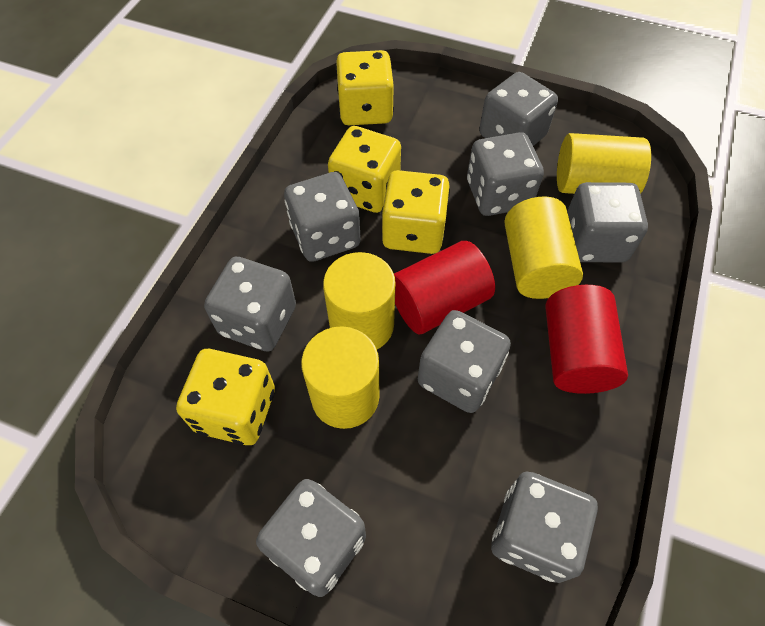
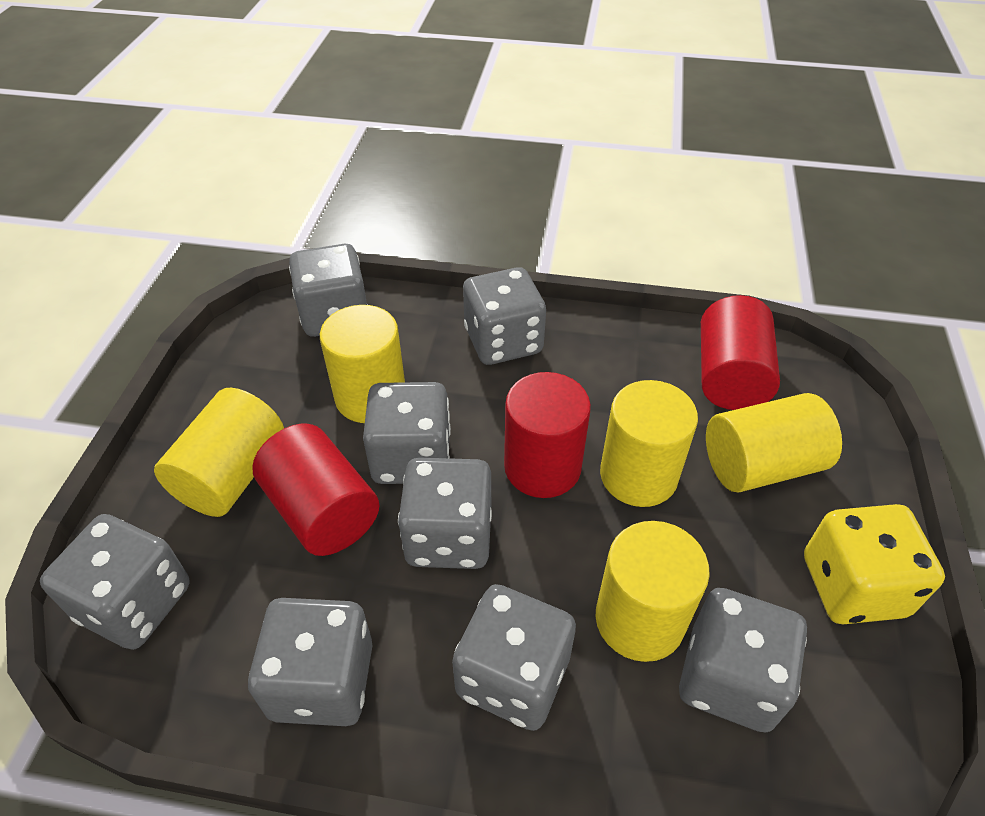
red cylinder: [394,241,495,334] [545,285,628,394] = 2 -> [252,424,379,556] [504,372,591,498] [701,295,780,410] = 3
yellow cylinder: [301,326,379,429] [323,252,396,349] [504,196,583,299] [557,133,651,194] = 4 -> [154,388,284,517] [320,305,405,423] [596,521,710,662] [600,380,698,507] [706,393,842,492] = 5
yellow dice: [176,349,275,445] [328,126,401,213] [336,50,394,125] [381,170,450,254] = 4 -> [804,504,945,624] = 1

